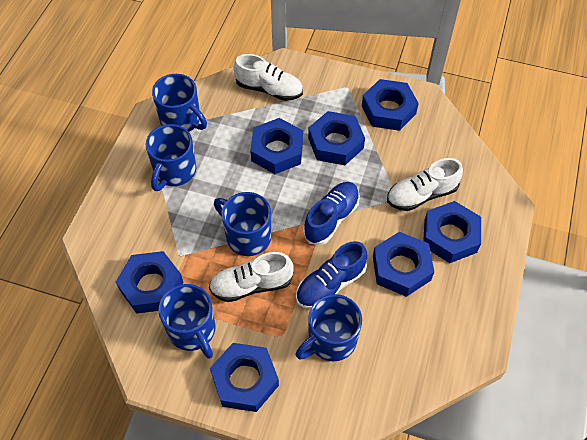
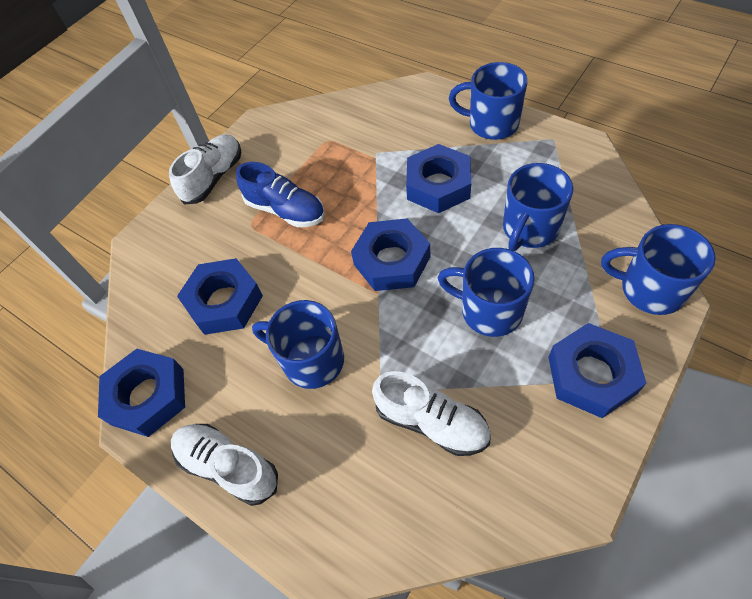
blue nut: [116,251,183,314] [210,343,279,412] [250,118,303,174] [308,111,365,165] [362,79,419,131] [373,232,434,297] [423,201,481,263] = 7 -> [98,349,185,437] [177,258,263,335] [351,218,430,291] [406,144,471,213] [548,323,646,418] = 5
blue shoe: [296,241,367,309] [303,182,360,245] = 2 -> [236,162,325,227] = 1

